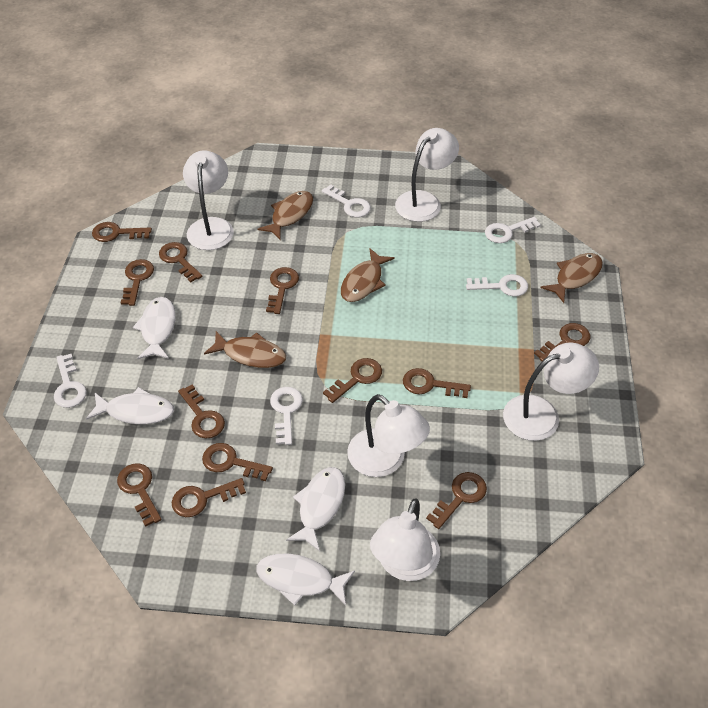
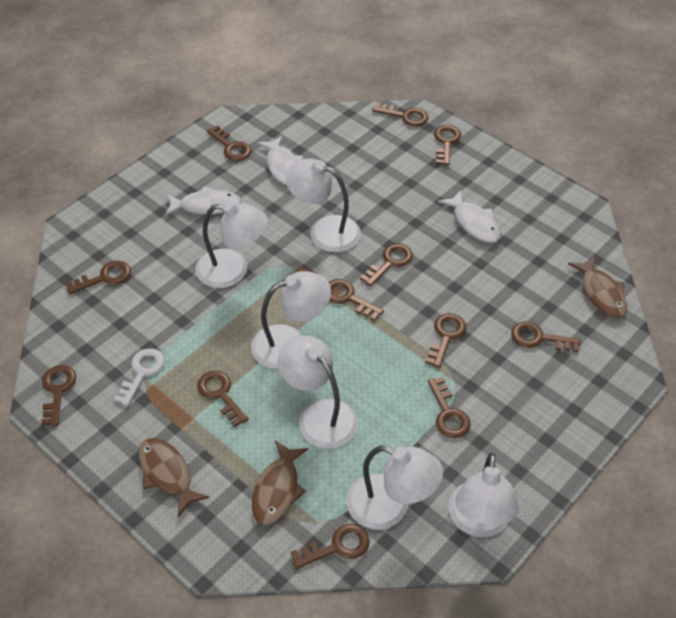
brown fish: [204,331,286,368] [258,191,313,239] [341,248,395,302] [540,253,603,303] = 4 -> [138,438,209,517] [252,440,308,525] [568,256,627,318] = 3
white fish: [86,387,174,424] [133,297,176,359] [256,554,355,606] [286,467,345,551] = 4 -> [165,186,241,216] [257,135,303,185] [438,190,501,243] = 3
white key: [54,354,87,408] [270,387,303,445] [322,184,371,218] [466,274,528,297] [485,217,541,243] = 5 -> [114,348,165,406] = 1
white lamp: [183,150,234,250] [347,394,430,477] [370,499,440,581] [395,128,459,222] [503,343,599,441] = 5 -> [195,202,268,288] [251,271,331,369] [278,336,358,449] [285,158,361,252] [346,445,443,530] [448,453,519,537] = 6

